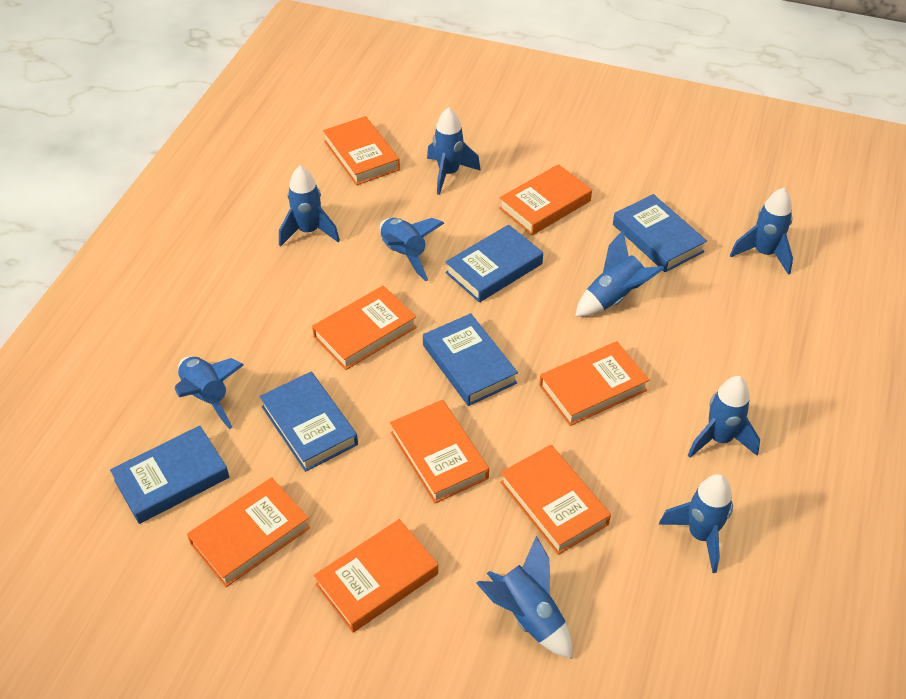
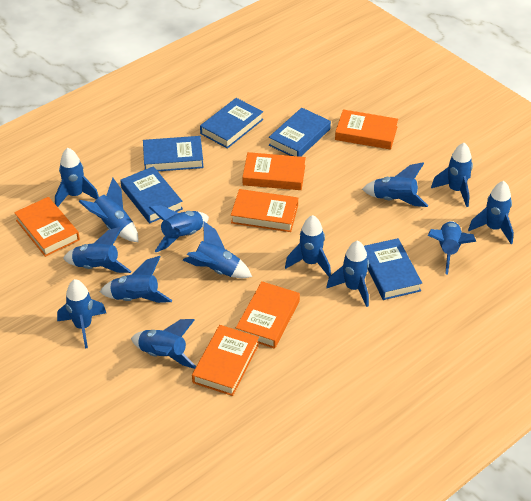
blue rocket: [175,356,244,429] [279,166,340,247] [380,218,444,281] [427,107,481,195] [476,536,573,659] [575,230,665,317] [659,474,733,573] [688,376,760,458] [730,188,793,275] = 9 -> [55,148,99,207] [57,279,106,349] [63,227,131,273] [79,178,139,242] [100,256,172,303] [131,319,196,369] [149,205,209,252] [183,221,252,278] [285,215,331,277] [326,240,369,307] [362,162,428,207] [428,221,476,275] [431,143,473,207] [468,181,514,244] = 14
orange book: [187,477,310,587] [312,285,417,370] [314,519,438,633] [323,116,400,185] [390,400,489,503] [499,164,592,235] [500,445,611,555] [539,341,649,426] = 8 -> [14,197,80,257] [192,325,259,396] [231,189,298,232] [236,281,300,349] [243,152,306,190] [335,109,398,150] = 6

